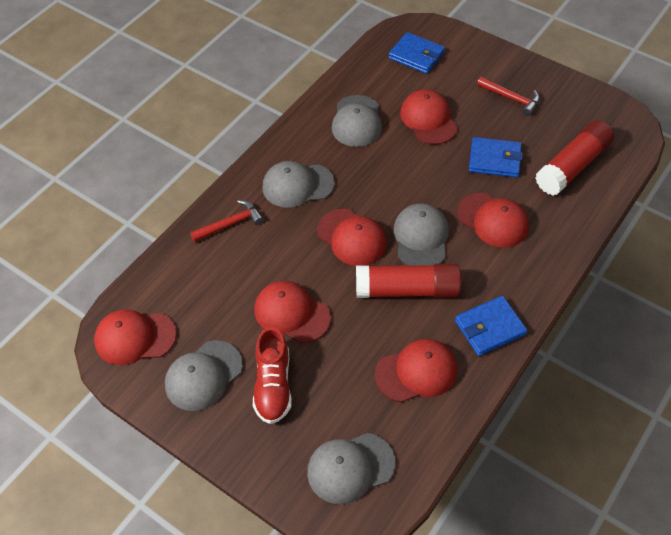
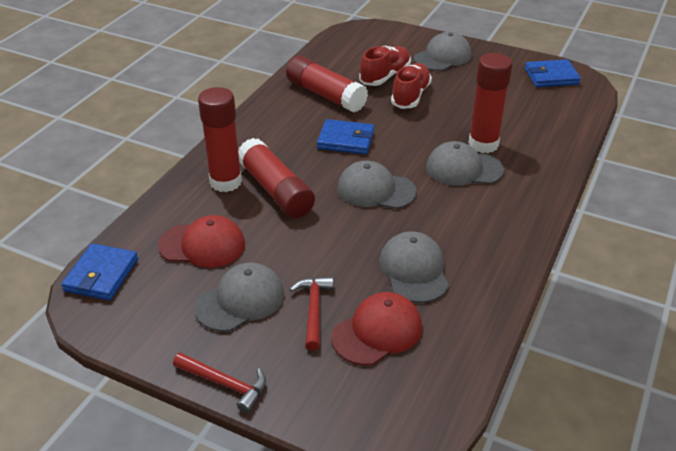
red cap: [94,309,177,365] [254,281,331,343] [317,209,387,266] [375,339,457,402] [400,89,458,145] [457,193,529,247] = 6 -> [158,215,245,268] [332,292,422,366] = 2
red glue stick: [356,263,461,298] [535,120,614,195] = 2 -> [198,87,242,192] [238,138,315,218] [286,55,368,113] [468,53,512,153] = 4
red shoe: [253,327,292,424] = 1 -> [359,46,411,86] [391,63,432,109] = 2

